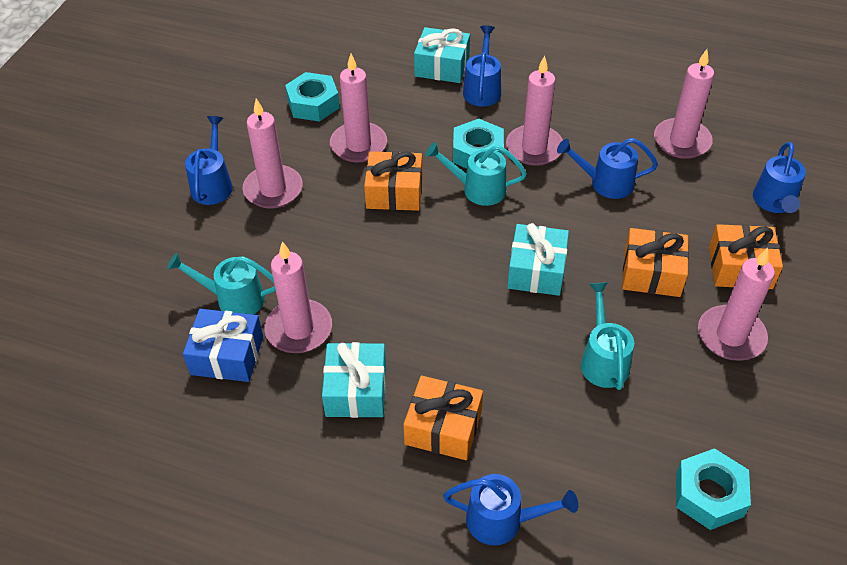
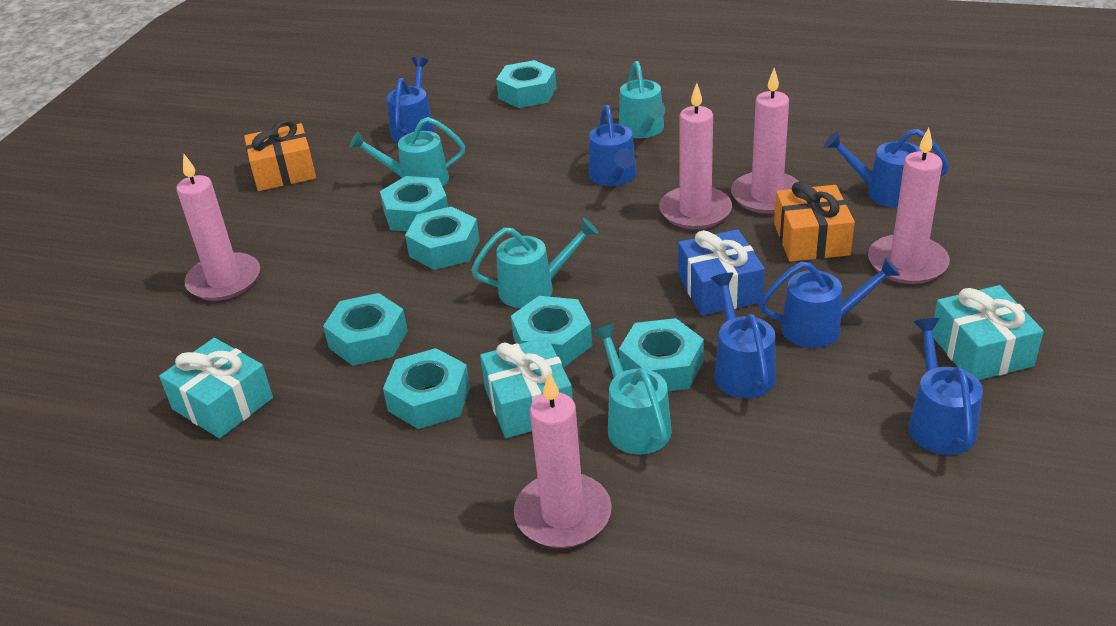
blue watering can: [185,116,233,205] [443,474,578,545] [463,25,501,107] [557,138,658,199] [753,142,806,213] = 5 -> [387,57,435,142] [589,105,637,186] [711,273,776,398] [759,257,900,348] [824,129,949,208] [908,318,983,455] = 6
orange gift: [364,151,423,211] [403,376,483,460] [622,228,689,297] [709,224,783,289] = 4 -> [244,120,316,191] [774,181,855,262] = 2
pink candle: [242,98,303,209] [264,241,332,353] [330,54,387,162] [506,55,563,166] [654,49,714,159] [698,248,775,360] = 6 -> [176,154,260,301] [514,372,612,548] [659,83,732,229] [731,68,799,214] [868,128,950,284] = 5
turquoise nut: [285,72,340,122] [453,119,504,169] [676,448,751,530] = 3 -> [323,293,408,366] [380,176,448,231] [383,348,470,429] [405,206,479,270] [496,60,557,108] [511,296,592,367] [619,318,704,391] = 7
turquoise watering can: [167,253,276,315] [426,142,527,206] [581,282,634,390] = 3 -> [349,117,465,187] [471,218,599,308] [592,324,672,455] [619,61,665,138] = 4

